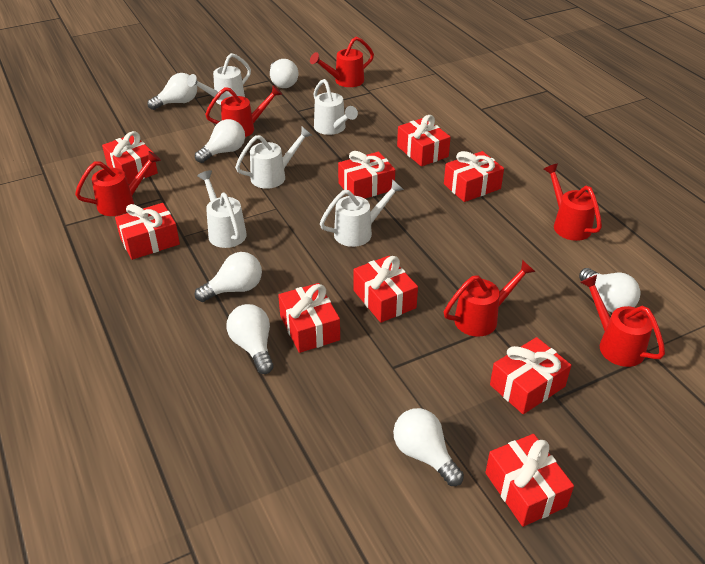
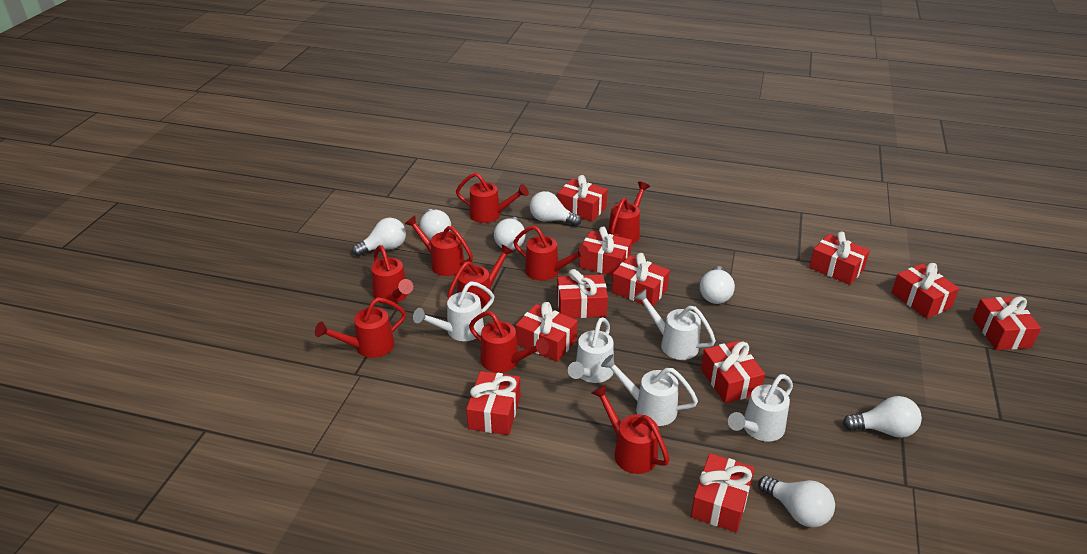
red gift: [102,131,158,185] [115,203,180,260] [278,283,340,353] [338,151,395,198] [353,256,418,323] [397,115,451,167] [444,151,504,202] [485,434,574,527] [490,337,571,414] = 9 -> [466,371,521,435] [516,302,577,362] [557,269,608,318] [558,175,607,222] [579,227,632,276] [612,253,670,306] [691,453,755,532] [701,341,765,403] [809,232,870,285] [892,263,959,318] [973,297,1041,350] = 11
red watering can: [75,151,161,216] [205,85,282,137] [310,37,374,87] [444,260,535,337] [543,164,602,241] [580,275,665,367] = 6 -> [315,297,406,358] [371,245,413,304] [405,216,473,276] [447,244,514,308] [456,173,529,223] [469,311,549,373] [513,225,589,281] [592,385,670,474] [608,182,650,244] = 9

